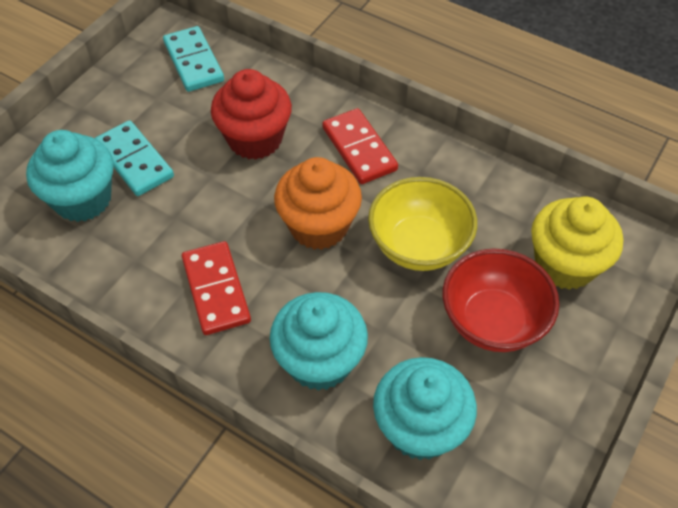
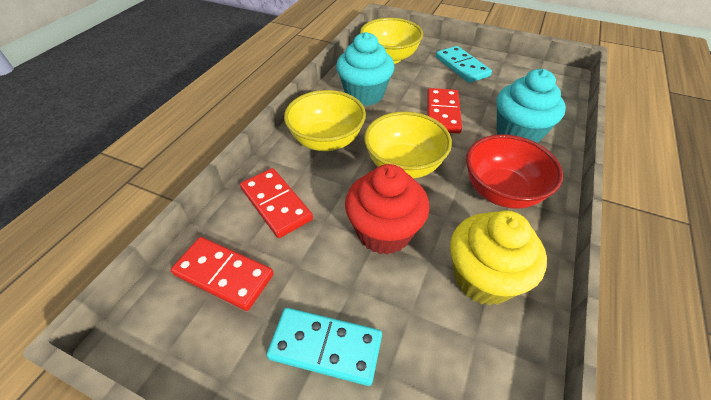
orange cupcake: [274,157,362,250] = 1 -> none = 0
red domino: [182,241,251,335] [322,108,398,184] = 2 -> [171,237,274,311] [240,168,313,238] [427,88,462,134] = 3
turquoise cupcake: [26,130,113,222] [270,292,368,391] [373,357,477,460] = 3 -> [336,32,395,106] [496,69,566,143] = 2
yellow bowl: [368,177,477,271] = 1 -> [284,90,366,151] [360,18,423,64] [364,111,452,178] = 3

